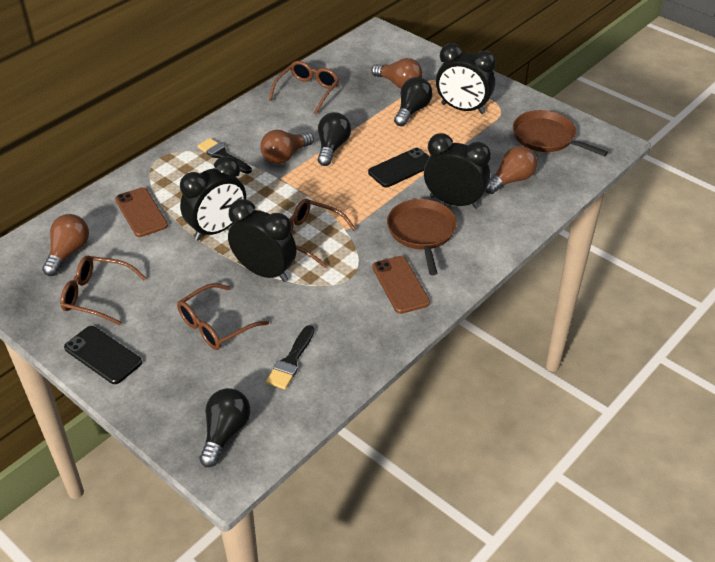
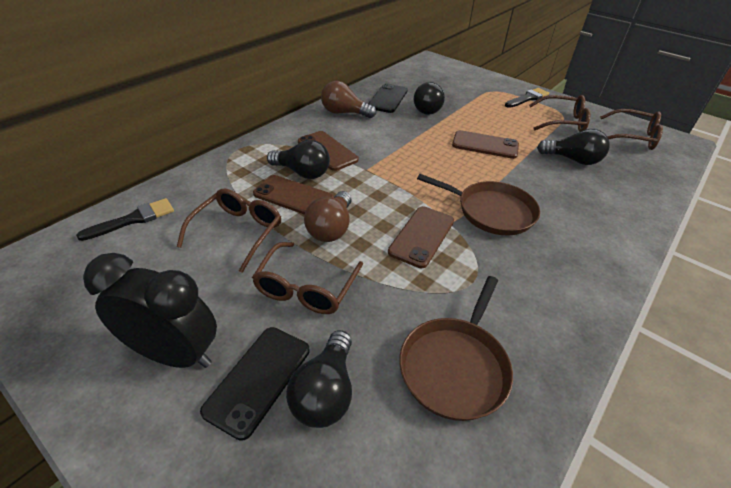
black clock: [180,156,246,240] [228,199,297,282] [424,133,491,209] [436,43,496,114] = 4 -> [83,253,217,368] = 1
black light bulb: [200,388,250,467] [318,112,351,166] [394,77,433,126] = 3 -> [267,140,330,179] [286,330,352,428] [414,82,445,115] [537,129,610,165] = 4
brown light bulb: [42,214,89,276] [260,130,314,164] [371,58,423,88] [485,146,537,194] = 4 -> [304,191,352,242] [321,81,376,118] = 2
brown phone: [115,187,168,237] [372,256,430,314] = 2 -> [253,175,334,215] [298,131,359,171] [388,206,454,268] [452,130,519,159] = 4

